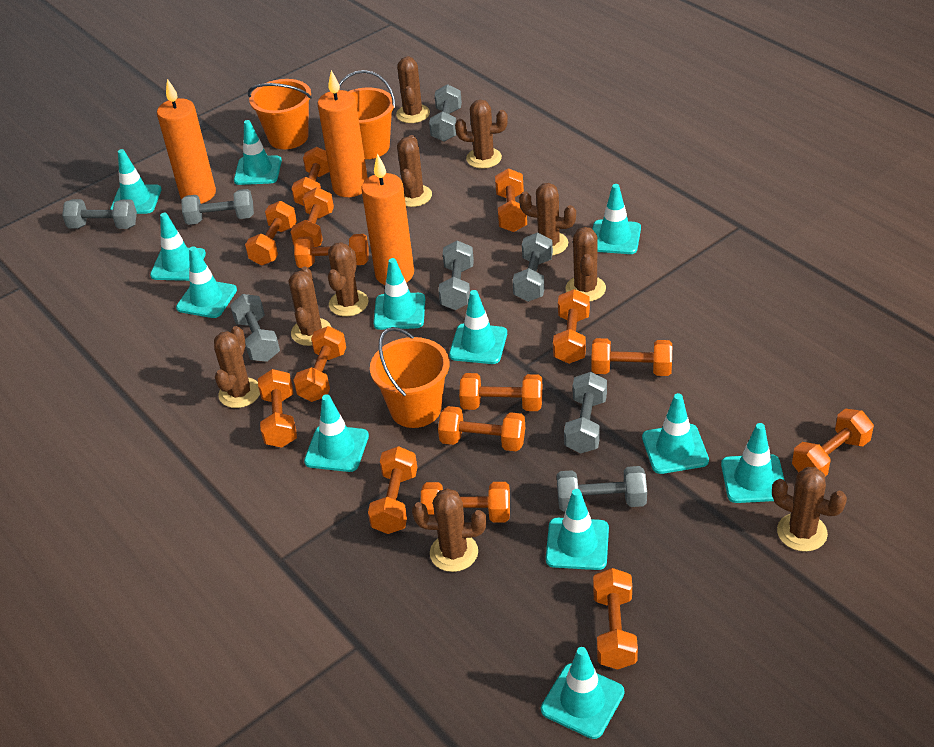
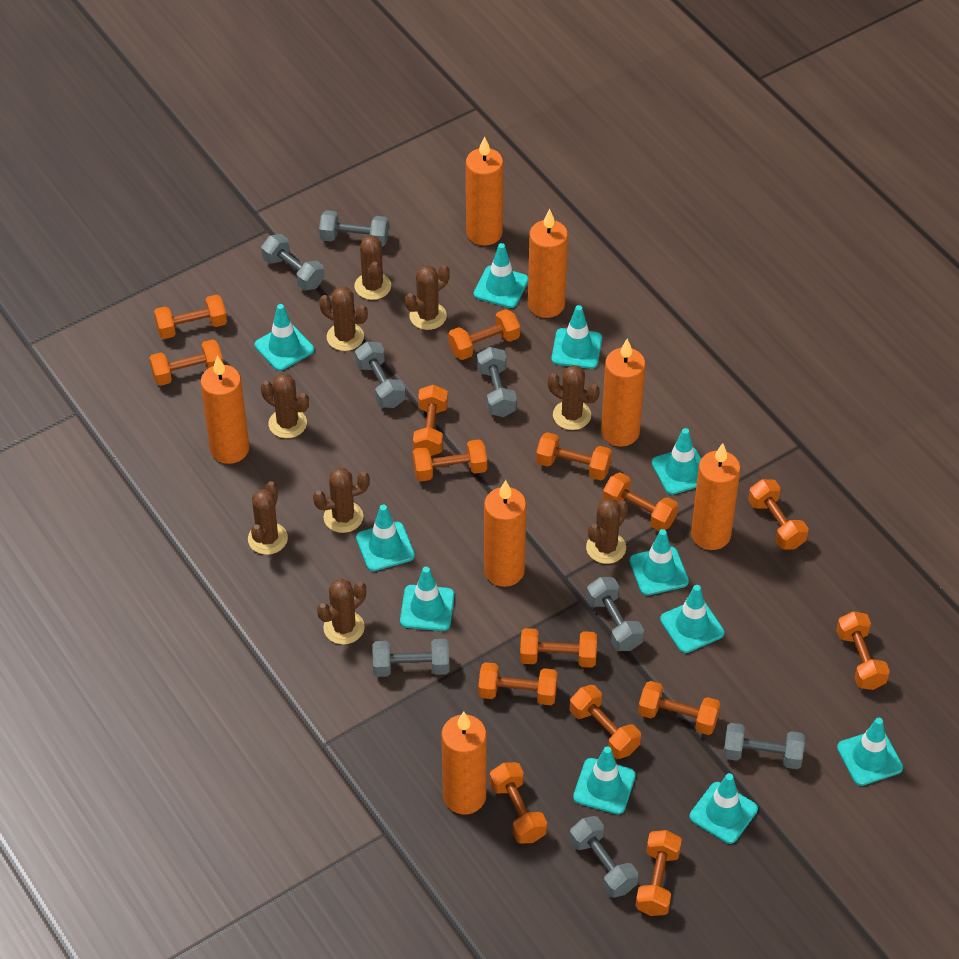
brown cactus: [214,326,260,408] [289,266,331,346] [328,242,369,317] [396,56,430,123] [397,135,432,207] [412,488,486,572] [455,100,508,169] [519,183,576,256] [566,227,606,301] [772,467,847,552] = 10 -> [248,481,288,555] [261,373,309,438] [313,468,370,533] [317,578,366,645] [319,286,368,351] [354,236,391,300] [405,265,450,330] [548,365,600,430] [586,498,628,564] = 9
orange bucket: [248,79,312,149] [339,70,395,159] [370,327,449,428] = 3 -> none = 0
orange candle: [157,79,216,204] [317,70,368,197] [361,154,414,285] = 3 -> [201,356,249,464] [441,712,487,814] [466,136,503,246] [484,480,526,587] [528,209,568,318] [601,339,646,447] [691,443,741,550] = 7
turquoise traffic cone: [110,149,162,214] [150,213,206,281] [176,246,237,318] [234,120,282,185] [304,394,369,472] [373,258,425,330] [449,290,507,364] [541,647,624,739] [546,489,609,570] [592,184,641,254] [642,393,709,474] [721,423,785,503] = 12 -> [255,304,314,371] [356,505,415,571] [400,567,454,631] [474,243,528,308] [551,305,602,369] [573,746,636,814] [629,529,689,595] [652,428,701,495] [660,585,725,653] [689,773,758,844] [837,718,903,786] = 11

